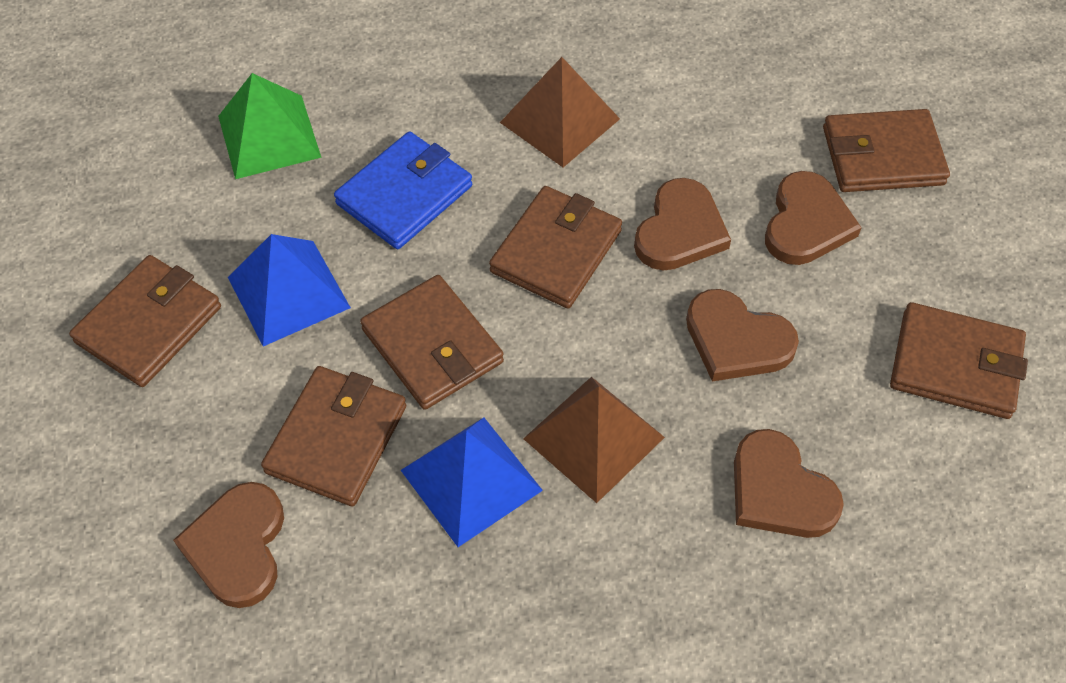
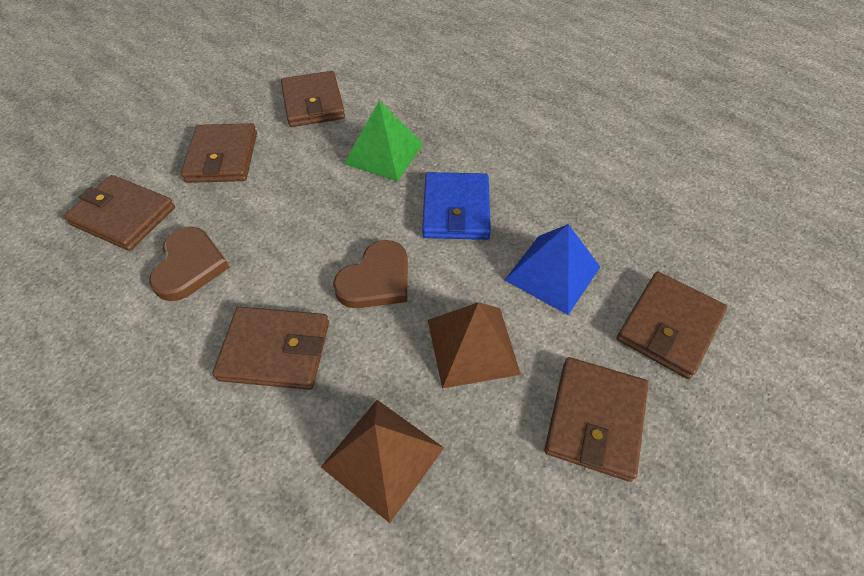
blue pyramid: [228,234,351,346] [401,417,543,547] = 2 -> [505,224,600,315] = 1
brown heart: [173,482,284,608] [634,178,731,271] [686,289,799,382] [734,429,844,538] [765,171,862,265] = 5 -> [149,227,230,301] [333,240,408,308] = 2

